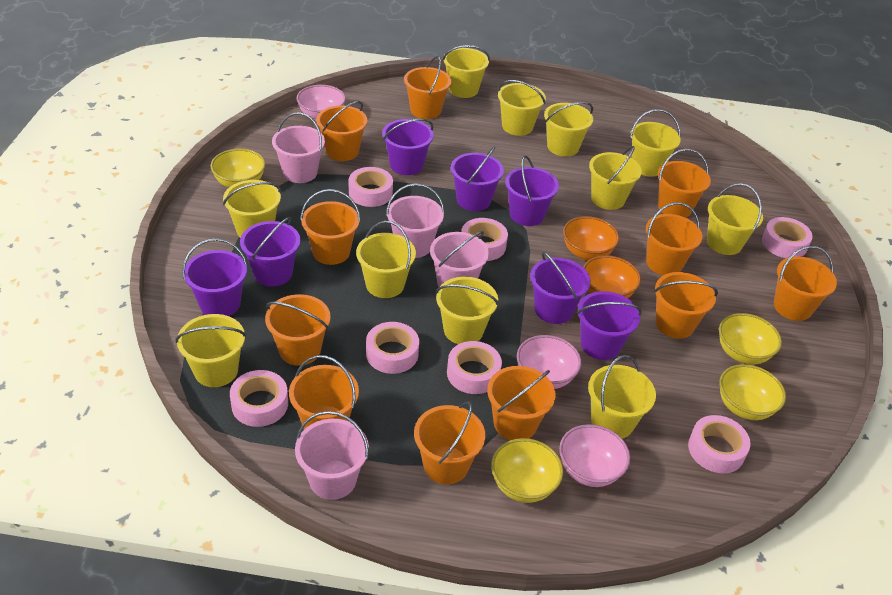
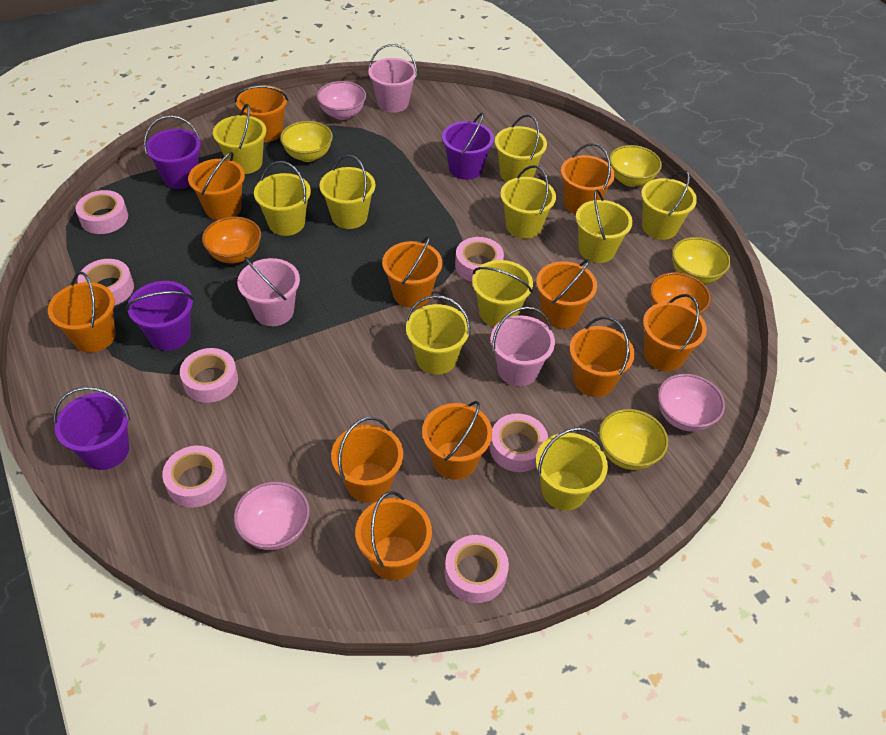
pink bucket: [272,112,325,183] [295,411,369,500] [386,183,444,258] [430,231,489,287] = 4 -> [237,257,300,326] [368,44,417,113] [491,306,555,386] = 3
purple bucket: [182,238,247,316] [240,217,300,287] [382,119,434,175] [451,146,504,211] [505,156,559,226] [530,252,591,324] [577,291,642,360] = 7 -> [53,387,130,470] [126,281,194,351] [144,115,201,189] [442,113,494,180] = 4
yellow bucket: [176,314,246,387] [223,180,281,238] [356,221,416,298] [436,277,499,344] [442,45,490,98] [498,80,546,136] [544,102,593,157] [588,355,656,439] [589,146,642,210] [630,109,681,177] [707,183,763,255] = 11 -> [213,104,266,174] [254,161,311,236] [320,155,375,229] [406,295,470,375] [472,260,533,327] [495,114,547,182] [500,165,556,239] [536,427,608,511] [576,190,633,263] [641,170,697,240] = 10

